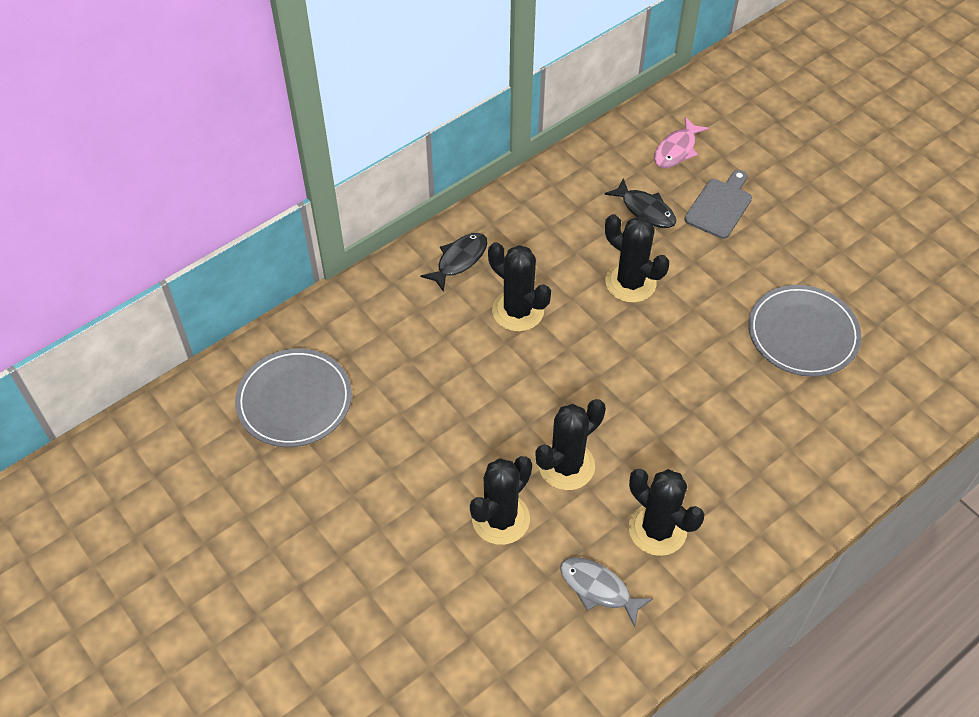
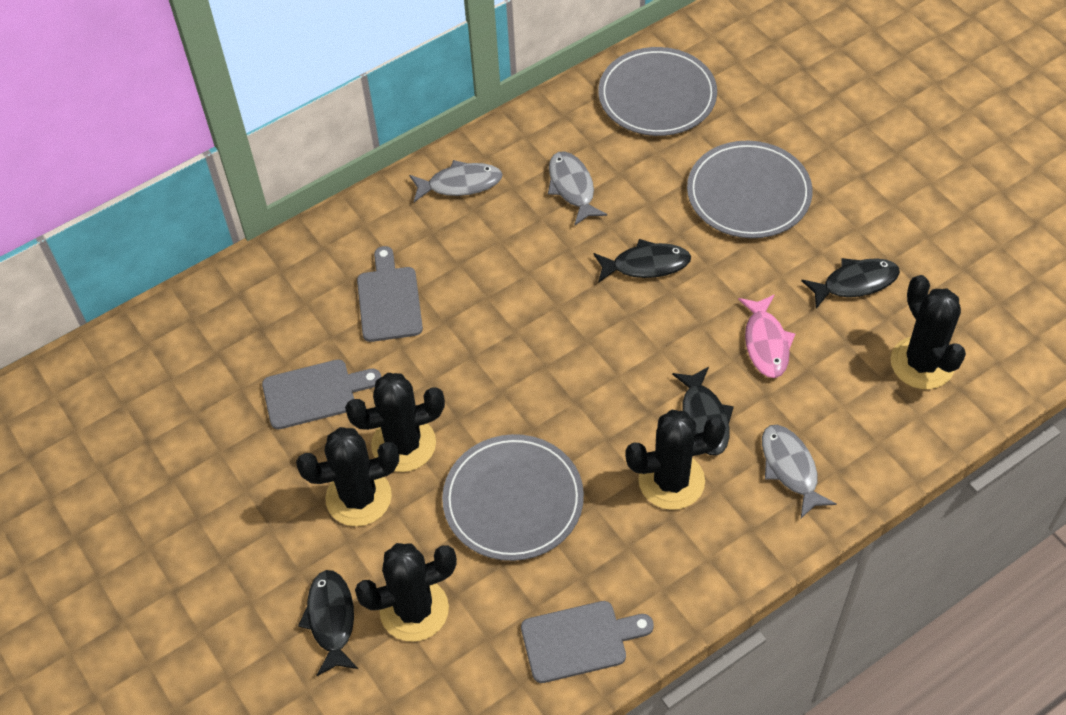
black fish: [421,233,488,292] [605,178,676,228] = 2 -> [298,570,358,676] [593,239,691,283] [672,367,734,456] [801,258,900,309] = 4
grey cutting board: [684,170,752,239] = 1 -> [262,359,381,430] [357,246,423,342] [521,601,654,683] = 3
grey fish: [560,557,653,627] = 1 -> [409,160,503,202] [548,151,607,226] [762,425,836,518] = 3
grey plate: [235,349,352,447] [748,285,862,377] = 2 -> [442,434,584,561] [598,47,717,136] [687,141,813,238] = 3

